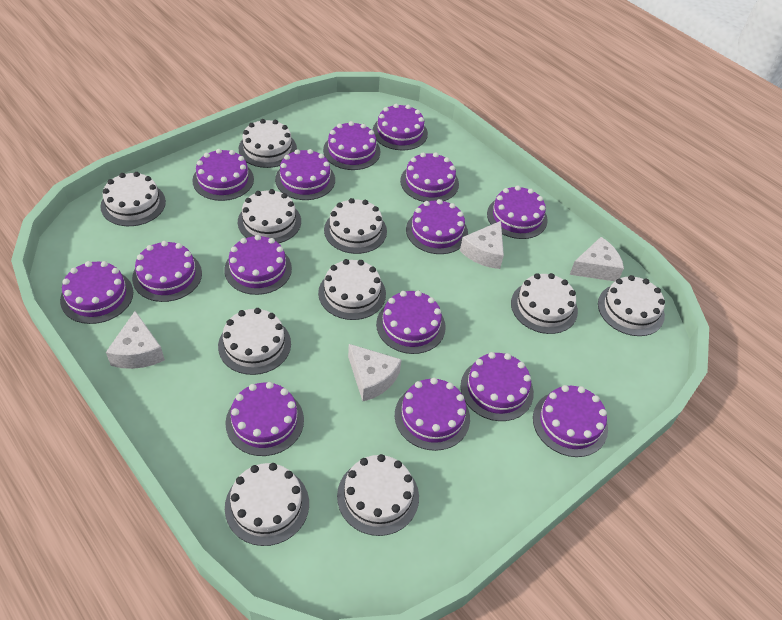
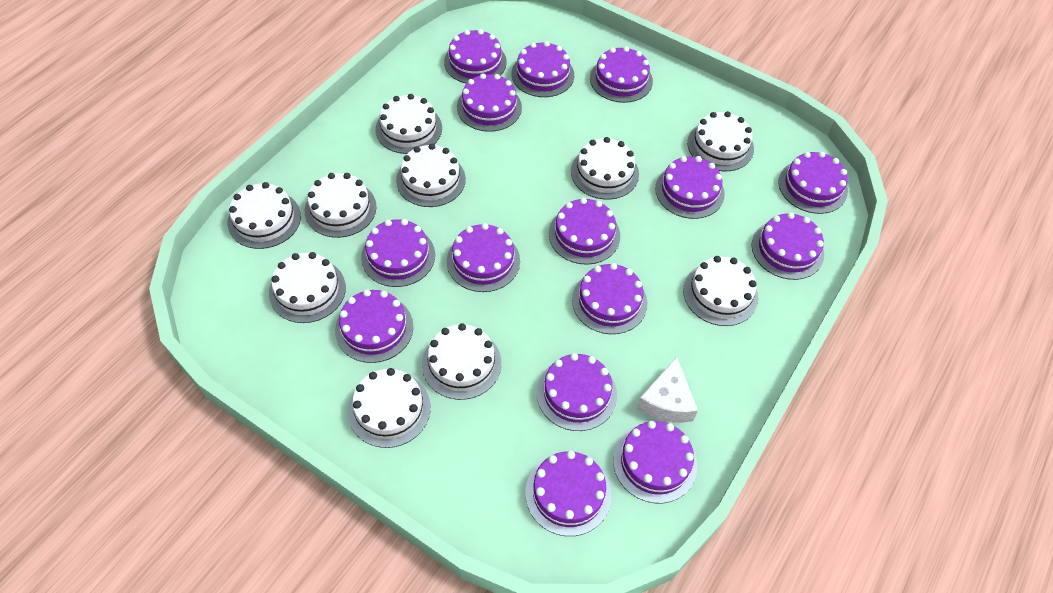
white cheese: [106,311,165,369] [348,344,402,401] [460,221,504,269] [570,237,624,281] = 4 -> [637,357,698,423] = 1

